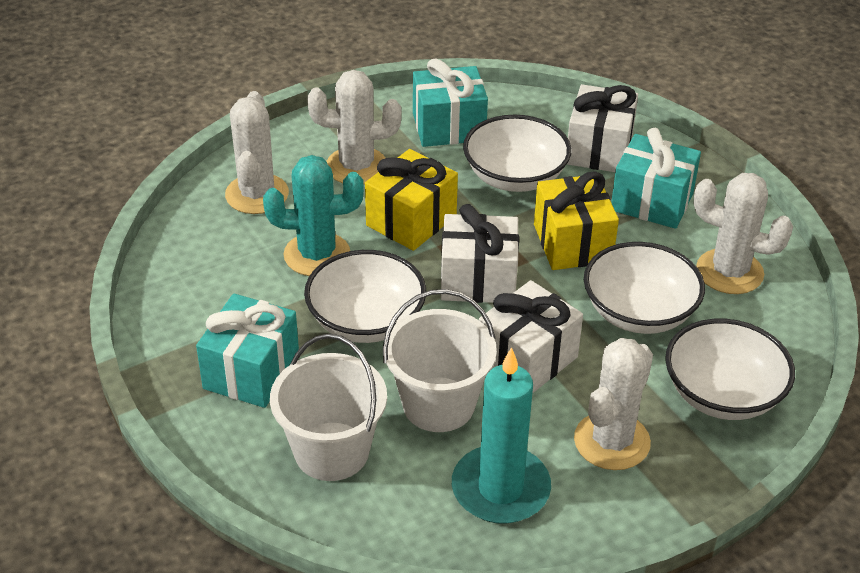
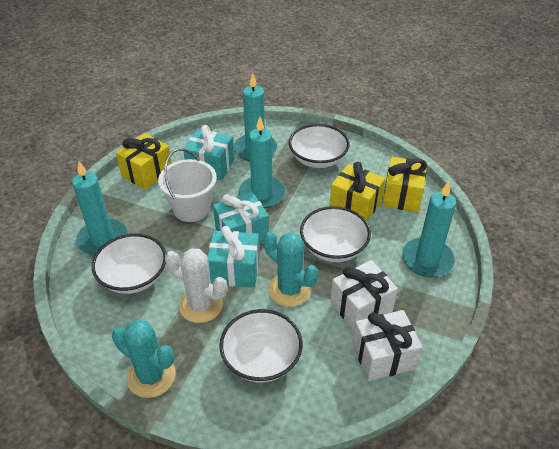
turquoise cactus: [263,155,364,276] = 1 -> [112,320,176,398] [263,231,318,307] = 2
turquoise candle: [452,347,551,524] = 1 -> [72,161,128,256] [234,73,277,161] [239,117,285,208] [402,181,456,277] = 4
white bucket: [270,334,387,481] [383,289,497,432] = 2 -> [158,148,217,222] = 1
white cactus: [225,91,289,214] [307,70,401,185] [574,338,653,470] [694,173,793,294] = 4 -> [165,248,227,323] = 1
white gift: [441,204,519,303] [479,280,583,394] [567,84,638,172] = 3 -> [330,260,398,331] [352,310,422,381] = 2
yellow gift: [365,149,458,251] [534,171,619,270] = 2 -> [116,133,172,190] [330,162,385,221] [382,157,427,212] = 3

